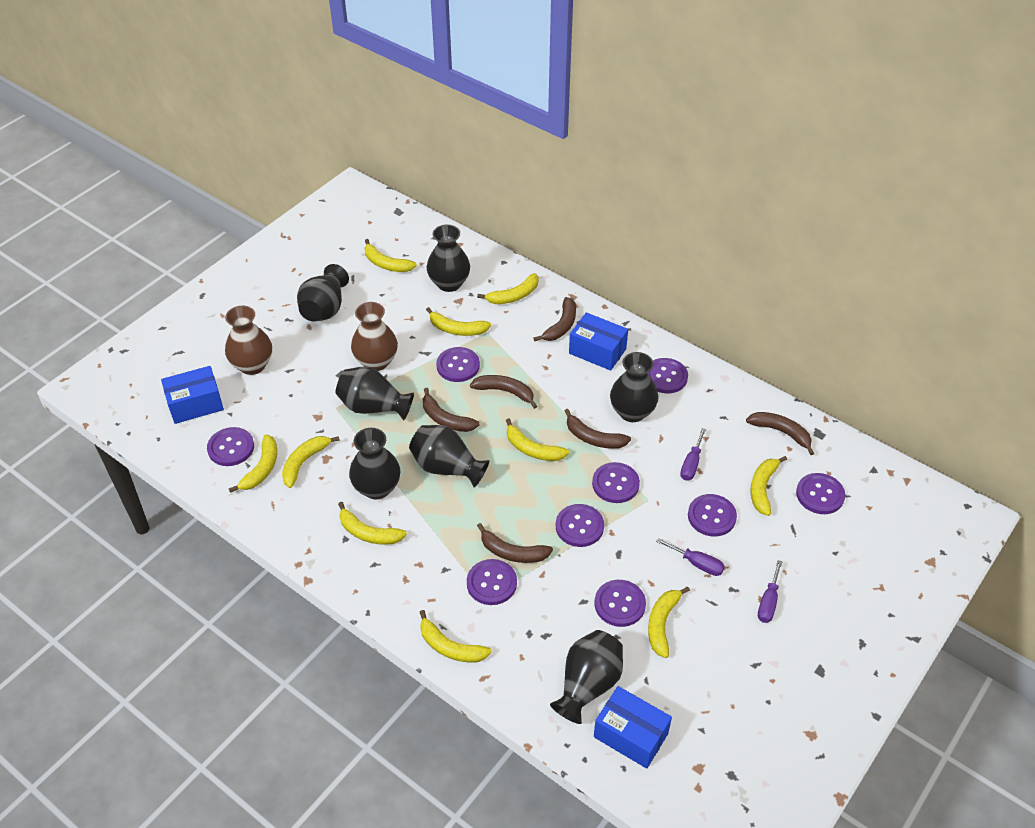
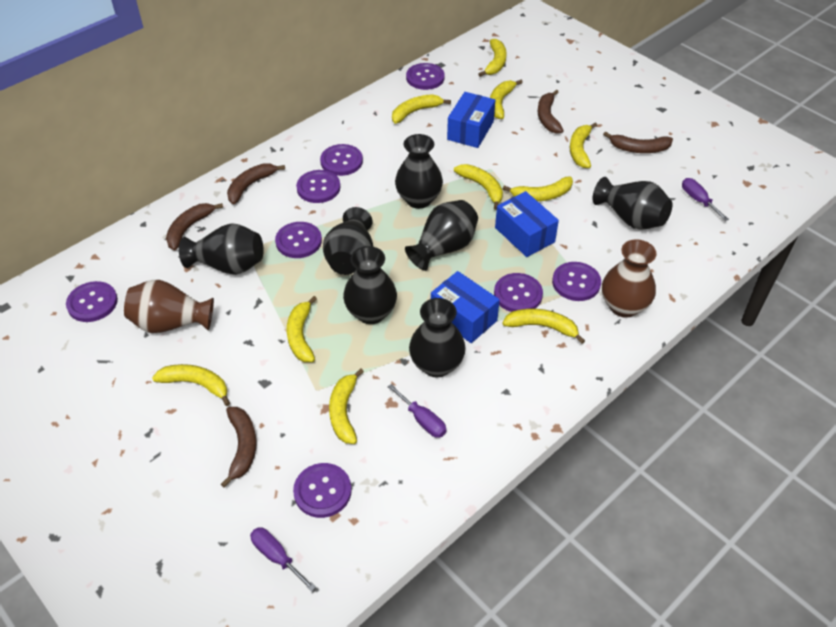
brown banana: [423,388,479,432] [470,375,537,409] [477,523,553,563] [534,297,576,341] [565,409,631,449] [746,412,814,455] = 6 -> [166,203,223,251] [221,407,256,488] [227,163,285,204] [538,90,564,134] [603,131,673,153] = 5
purple button: [207,427,254,466] [436,347,480,382] [467,559,517,605] [556,504,604,547] [592,462,640,503] [595,580,646,627] [648,358,688,393] [688,494,737,537] [796,473,845,514] = 9 -> [66,281,118,322] [275,222,322,258] [293,463,352,518] [296,170,340,203] [320,144,363,176] [406,63,445,90] [494,273,543,312] [552,262,601,301] = 8

